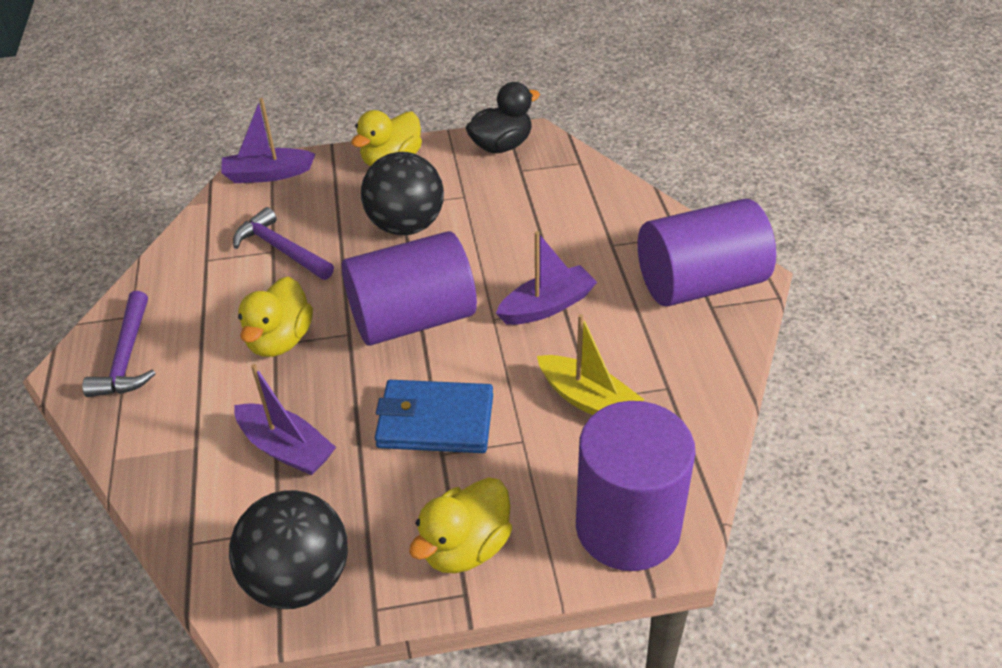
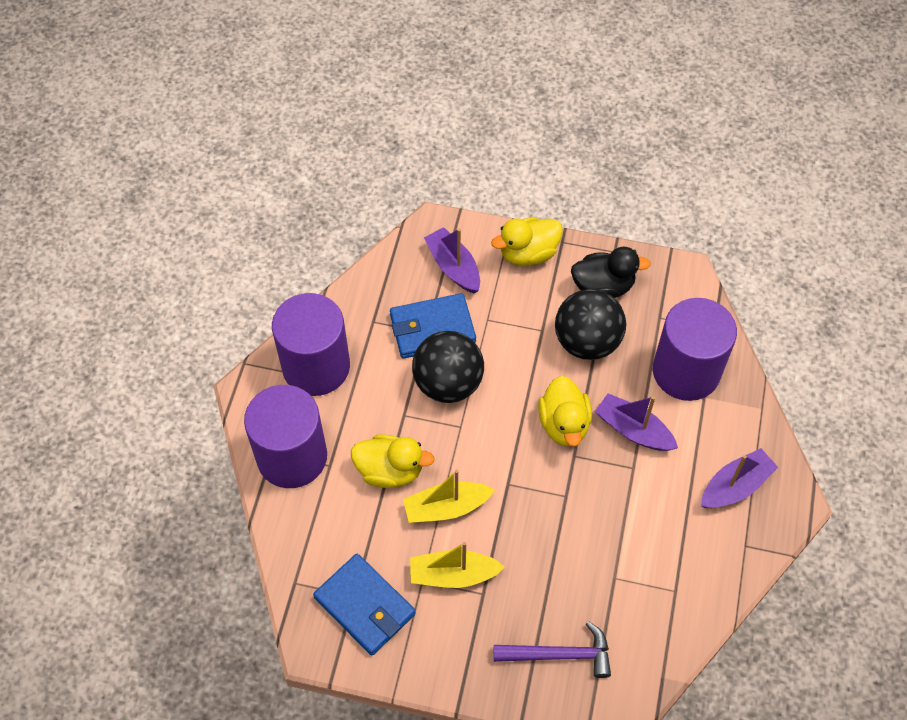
blue wallet: [375,380,493,453] = 1 -> [313,554,416,655] [390,293,476,359] = 2
purple hammer: [82,291,156,397] [233,207,334,280] = 2 -> [494,621,611,678] = 1
yellow boat: [537,314,645,415] = 1 -> [403,470,495,523] [410,542,505,588] = 2

